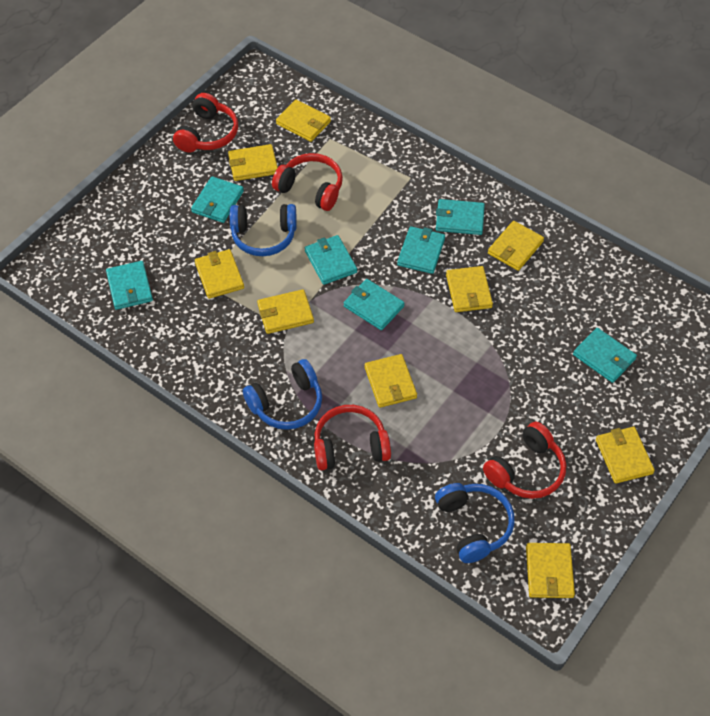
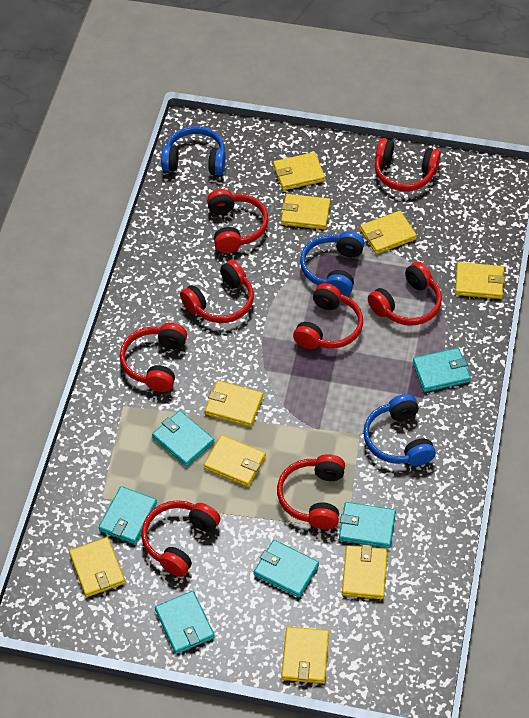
red headphones: [173,93,238,152] [272,153,343,211] [314,405,391,470] [483,422,566,499] = 4 -> [120,323,187,392] [141,500,221,577] [180,260,254,323] [207,189,268,253] [277,454,345,530] [293,283,363,349] [368,262,442,326] [375,138,441,191] = 8
turquoise wallet: [106,261,153,310] [191,176,244,223] [305,235,357,285] [344,279,405,330] [397,226,445,274] [436,199,485,235] [573,328,637,383] = 7 -> [98,486,157,544] [152,410,214,467] [155,591,215,654] [254,540,319,598] [339,502,396,548] [413,348,471,392] = 6

